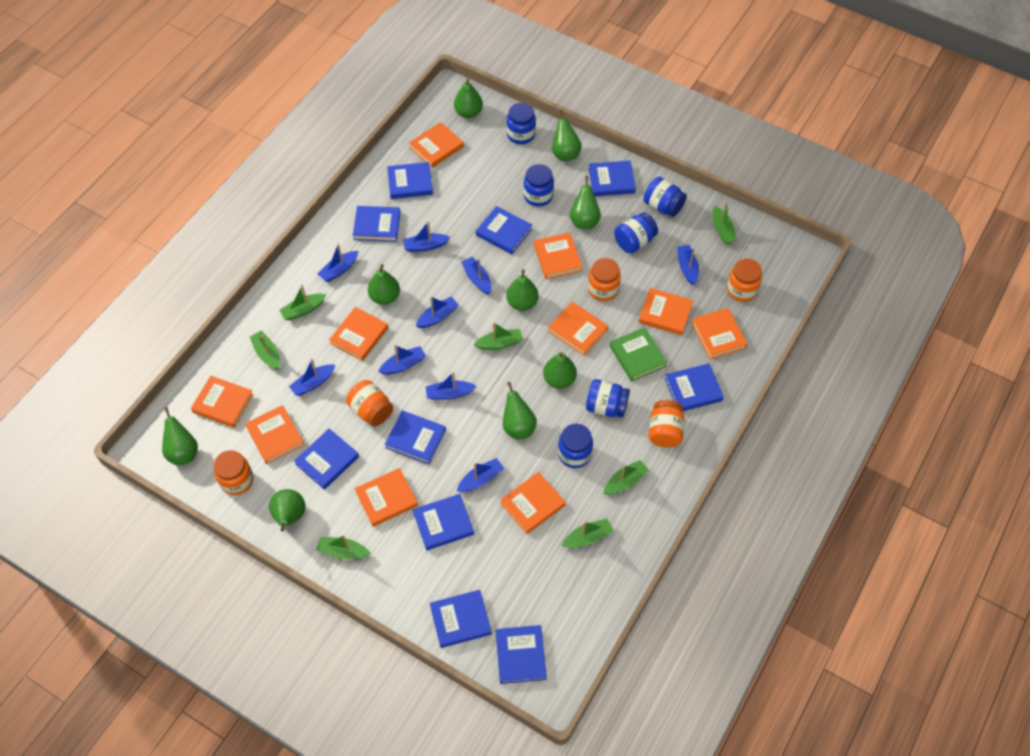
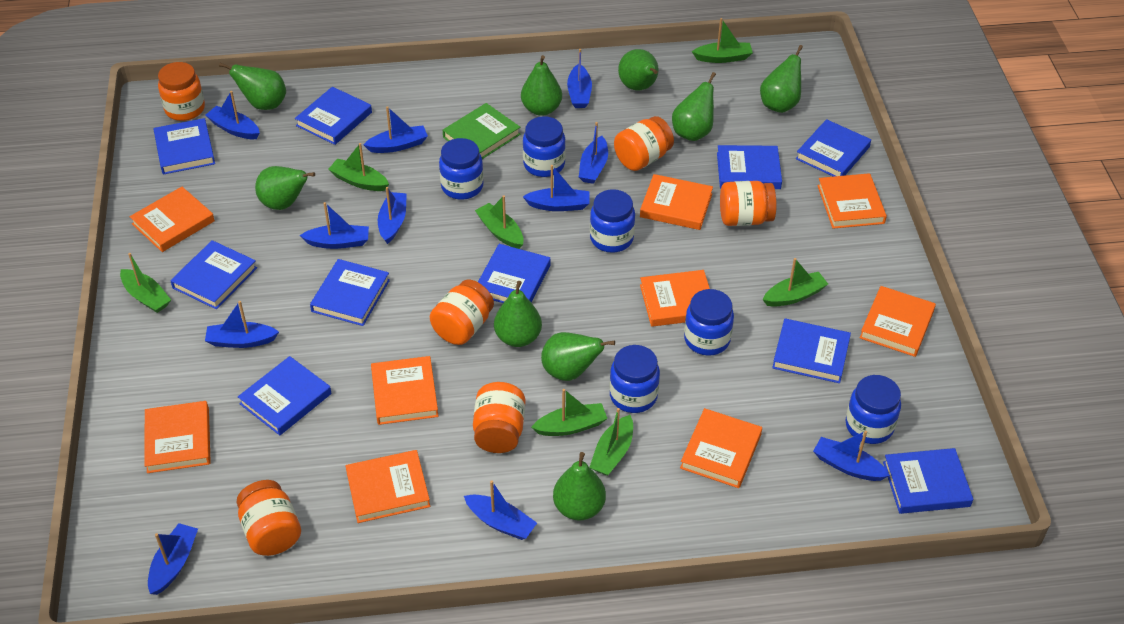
blue boat: [289,359,335,396] [317,244,359,282] [378,345,426,375] [403,221,450,252] [416,297,459,328] [426,372,477,400] [457,458,504,492] [461,257,492,295] [677,245,699,285] = 9 -> [148,523,198,595] [205,91,260,139] [205,301,279,348] [300,202,369,249] [363,106,428,153] [378,187,407,244] [464,480,537,540] [523,165,589,211] [567,49,592,108] [579,122,608,184] [813,431,890,481] = 11
orange book: [191,376,254,428] [245,405,304,464] [329,307,388,361] [355,468,418,527] [409,122,464,168] [500,472,566,534] [534,232,583,279] [548,302,608,356] [638,288,693,335] [692,308,747,359] = 10 -> [130,187,215,252] [144,401,211,473] [346,450,430,523] [371,356,438,425] [640,174,713,230] [640,270,710,327] [680,408,762,488] [817,173,887,229] [860,286,936,357] = 9
orange jar: [213,450,254,495] [346,380,393,427] [588,258,621,301] [649,400,685,448] [727,259,762,302] = 5 -> [158,62,205,121] [236,480,301,556] [430,280,494,345] [473,382,525,453] [614,116,674,171] [720,181,776,226] = 6

